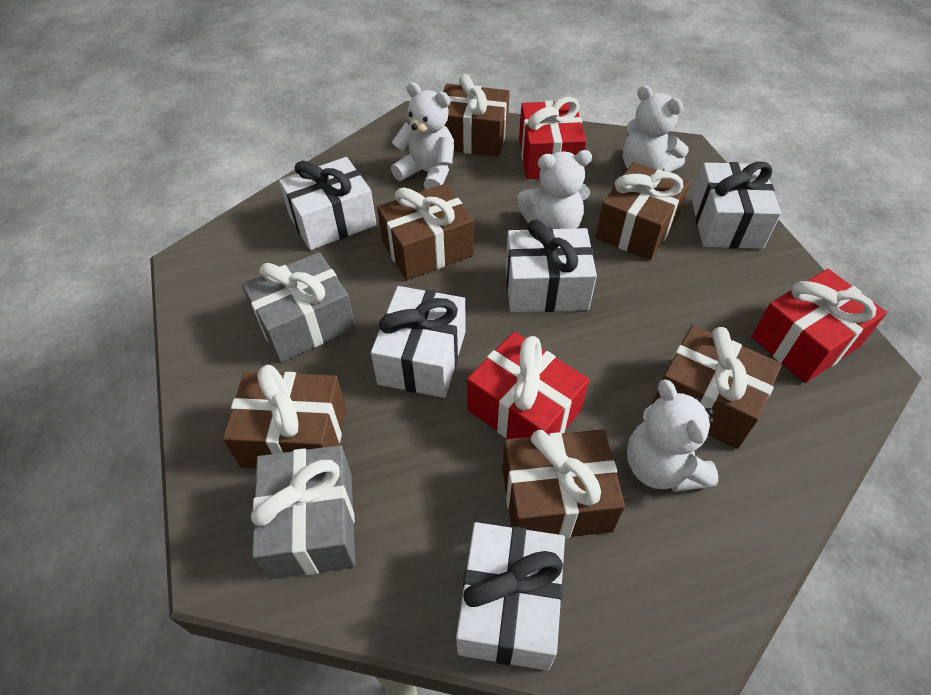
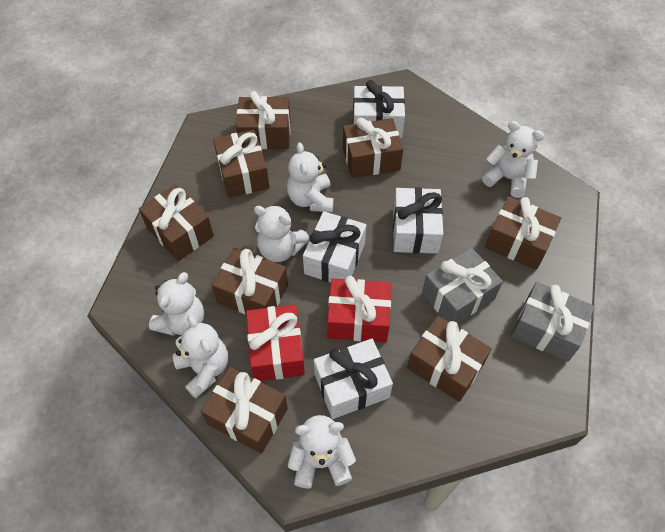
brown gift: [223,365,346,468] [377,183,474,280] [443,74,510,157] [502,430,625,539] [595,162,690,260] [652,325,782,449] = 6 -> [139,184,214,261] [201,367,288,454] [211,248,288,314] [213,130,269,198] [236,91,291,149] [343,117,403,178] [407,316,492,402] [485,196,561,270] = 8
red gift: [467,332,589,439] [519,97,586,179] [751,269,887,383] = 3 -> [246,304,305,381] [327,276,391,343] = 2
white gift: [279,157,376,250] [371,286,466,398] [456,522,565,671] [506,220,597,312] [691,162,781,249] = 5 -> [303,211,366,283] [314,339,393,419] [353,80,405,138] [393,188,443,254] = 4
white teddy bear: [391,82,454,190] [517,150,592,229] [623,85,689,172] [627,380,718,492] = 4 -> [149,272,204,336] [173,315,228,399] [254,205,310,262] [287,142,334,212] [288,415,356,488] [482,121,544,198] = 6

